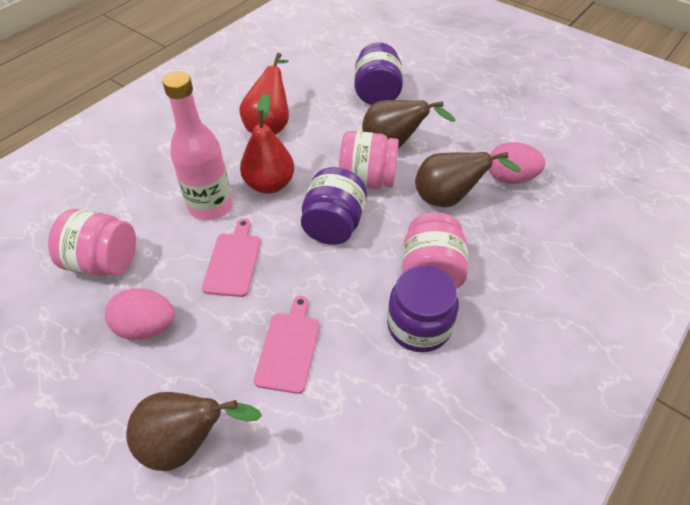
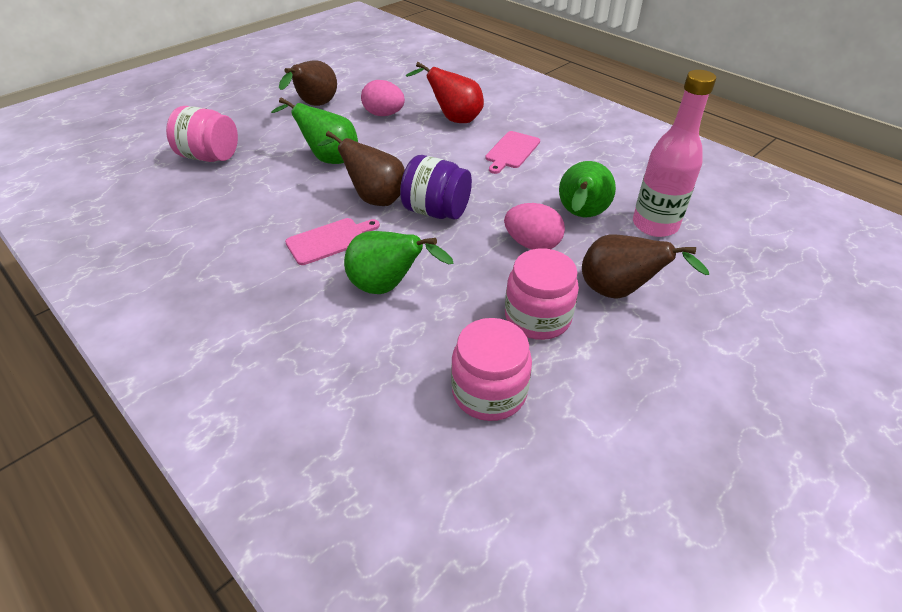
green pear: none = 0 -> [271,98,358,164] [344,231,453,294] [559,161,616,217] = 3
purple jar: [301,167,367,245] [354,43,403,105] [387,265,459,352] = 3 -> [400,155,472,220] = 1
red pear: [239,53,289,135] [240,94,294,194] = 2 -> [406,62,484,123] = 1

